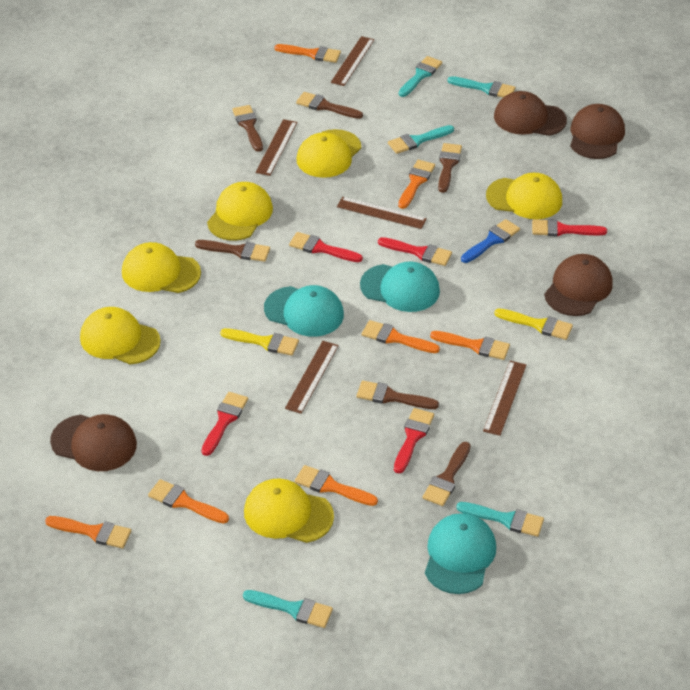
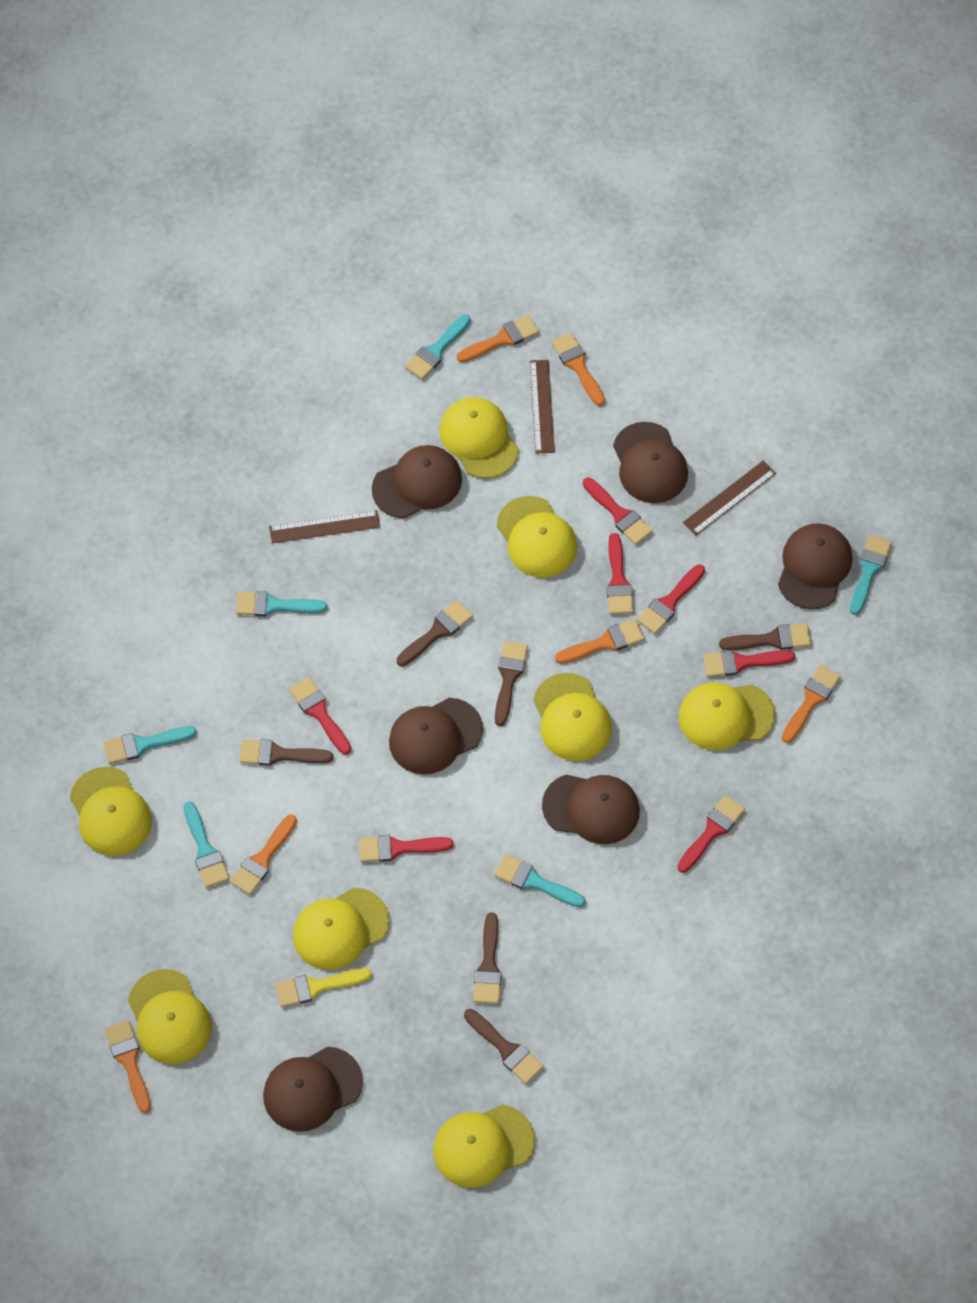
blue brush: [461,219,520,263] = 1 -> none = 0
brown cap: [50,414,137,471] [494,91,567,136] [544,254,613,316] [570,104,625,159] = 4 -> [263,1047,363,1132] [372,445,462,518] [389,698,483,775] [542,775,640,844] [613,422,688,503] [778,523,852,609] = 6
brown ruler: [256,119,297,176] [285,341,339,414] [331,36,374,86] [337,197,427,229] [483,361,527,436] = 5 -> [269,510,380,543] [530,360,555,454] [683,461,776,535] = 3
orange brush: [45,516,132,548] [148,479,229,524] [274,44,341,63] [295,465,378,506] [362,320,440,353] [398,160,435,209] [430,331,510,360] = 7 -> [105,1020,151,1113] [230,815,297,895] [457,315,539,362] [552,333,605,406] [555,619,644,663] [782,665,841,743] = 6
red brush: [201,392,248,456] [289,232,363,262] [378,237,452,266] [394,408,434,473] [532,219,607,237] = 5 -> [289,677,351,755] [359,835,454,862] [583,478,653,545] [607,533,634,614] [637,565,705,634] [677,795,745,873] [703,650,795,677] = 7
turquoise brush: [243,590,333,628] [388,125,454,154] [399,56,442,97] [448,76,516,97] [456,502,544,537] = 5 -> [103,726,197,764] [184,801,229,888] [236,591,327,616] [405,314,471,380] [494,854,586,907] [850,535,892,615] = 6
turquoise cap: [264,285,344,337] [360,262,440,312] [425,513,496,594] = 3 -> none = 0
yellow brush: [220,328,299,356] [494,308,573,340] = 2 -> [275,968,372,1007] = 1
yellow cap: [80,307,161,364] [122,242,201,293] [207,182,273,241] [244,478,334,543] [296,129,361,178] [486,173,562,219] = 6 -> [70,767,152,856] [128,969,212,1064] [293,888,389,970] [433,1105,535,1188] [439,397,519,479] [497,496,577,578] [533,673,612,761] [679,682,775,750] = 8

